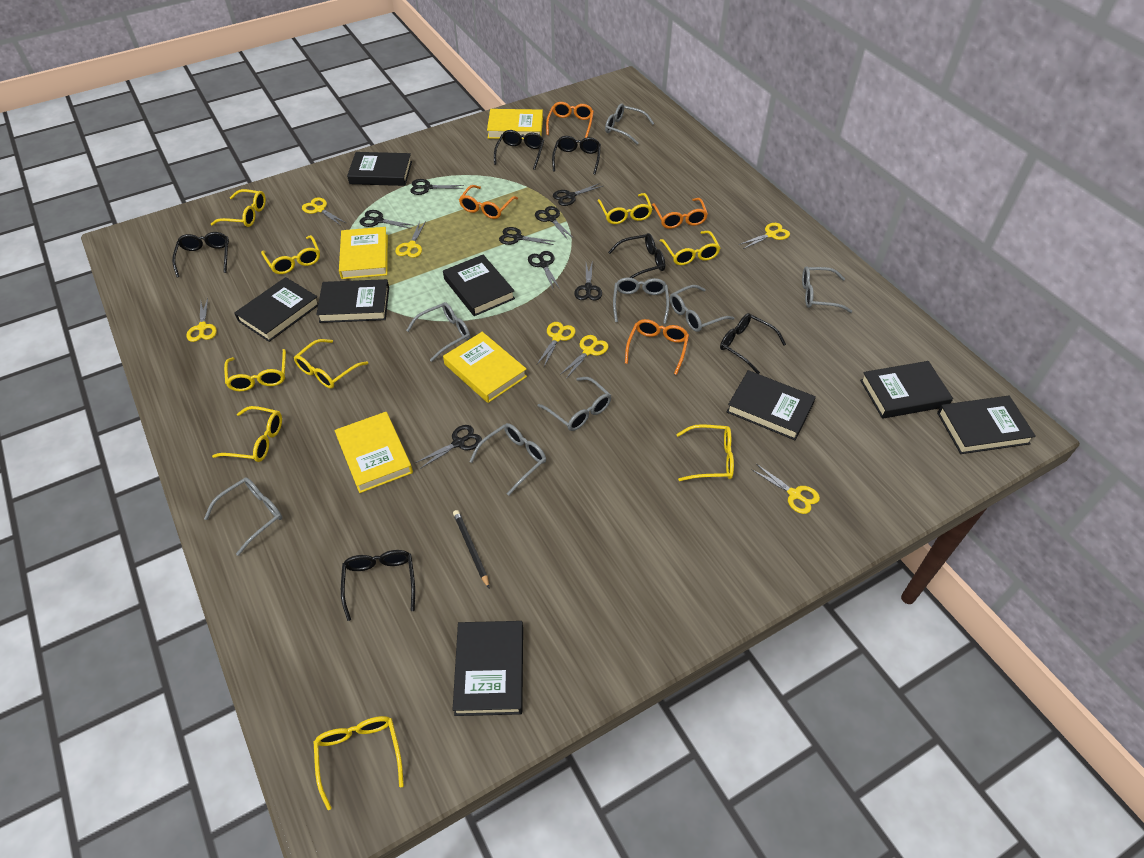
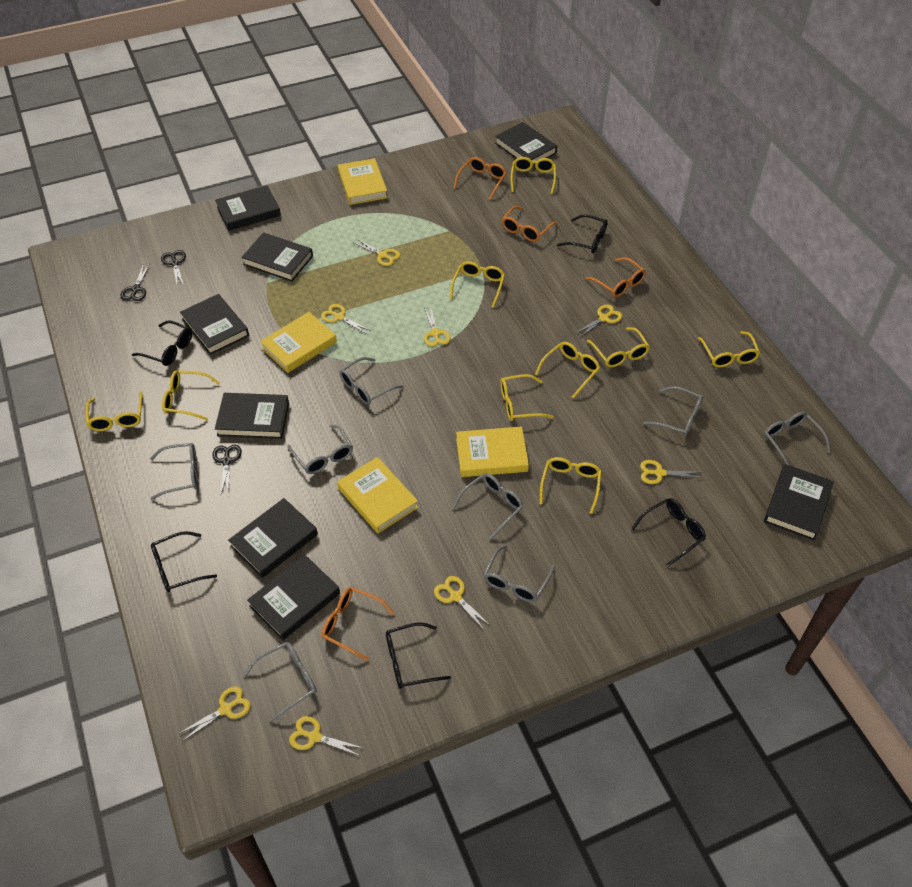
black glasses: [172,232,229,278] [341,550,415,621] [494,130,544,170] [552,136,601,175] [608,233,665,278] [720,313,786,374] = 6 -> [132,321,192,366] [151,531,217,592] [386,623,451,689] [557,214,608,253] [632,498,706,567] = 5
black pencil: [453,510,489,588] = 1 -> none = 0
black scissors: [360,210,412,229] [410,179,464,195] [415,425,482,469] [499,227,556,245] [528,251,560,289] [535,206,573,240] [553,183,603,206] [574,260,602,301] = 8 -> [120,263,150,301] [161,250,186,286] [212,445,242,496] = 3
yellow scissors: [186,298,217,342] [302,197,346,225] [395,221,426,258] [537,322,576,366] [560,335,609,379] [739,223,790,249] [751,464,820,514] = 7 -> [178,686,251,741] [289,716,363,756] [321,304,372,334] [354,238,400,266] [424,306,451,347] [434,576,491,630] [576,304,622,338] [640,460,704,484] = 8

